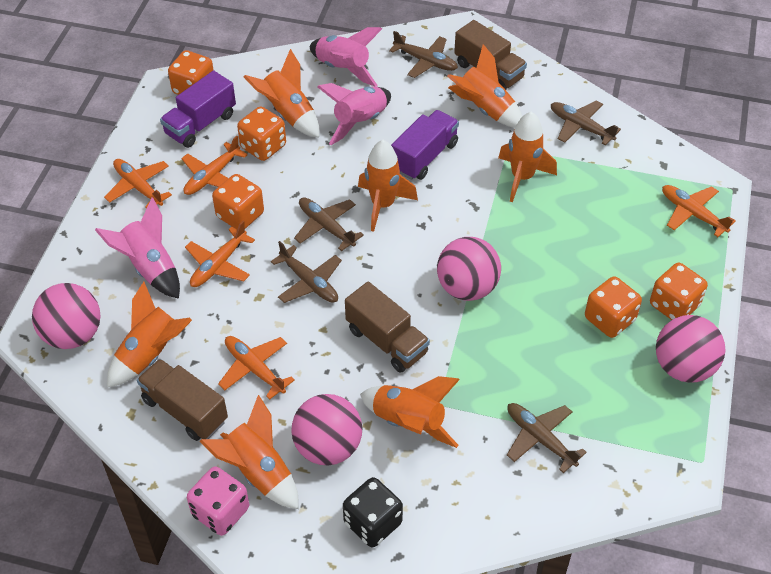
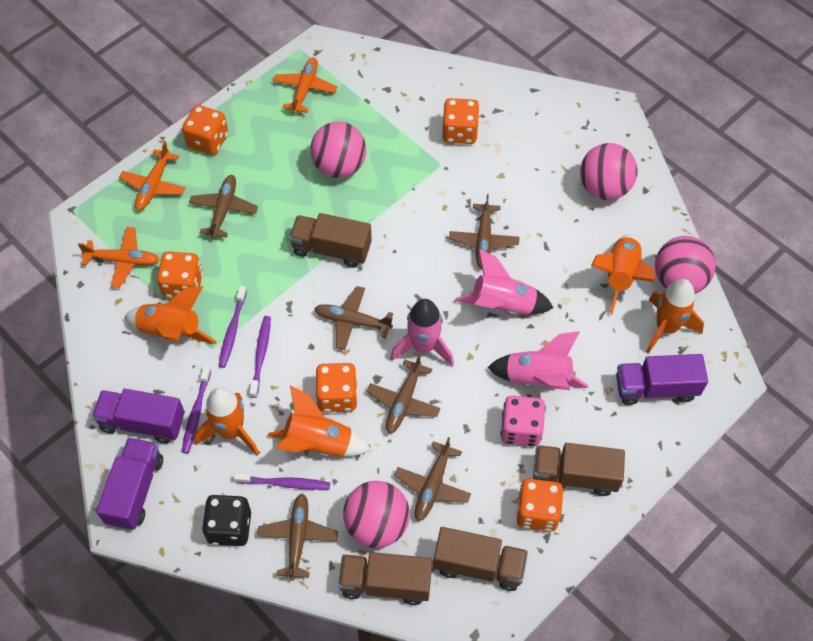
brown plane: [271,241,342,303] [294,197,364,251] [389,31,458,78] [507,403,587,473] [551,101,621,145] = 5 -> [189,175,258,239] [257,493,338,581] [314,286,393,350] [367,354,440,434] [394,437,471,521] [449,194,519,268] = 6
brown truck: [137,359,228,441] [345,282,430,373] [454,20,527,90] = 3 -> [289,213,372,268] [338,552,432,605] [433,527,528,591] [533,443,625,496] = 4
orange plane: [104,159,172,209] [181,136,248,195] [185,221,255,287] [218,336,295,400] [662,185,736,237] = 5 -> [78,227,160,288] [119,141,185,210] [273,57,337,114] = 3
orange rocket: [107,282,192,387] [199,395,298,509] [244,49,319,138] [358,140,418,232] [360,376,460,448] [447,44,522,128] [498,112,557,202] = 7 -> [124,286,217,344] [194,387,260,456] [268,386,371,457] [591,234,655,315] [646,279,704,354] = 5
purple toothbrush: none = 0 -> [182,365,211,453] [219,286,247,368] [234,473,330,490] [249,316,271,398] = 4
purple truck: [160,70,236,148] [391,110,459,180] = 2 -> [92,389,185,444] [96,437,163,530] [616,354,708,405] = 3

